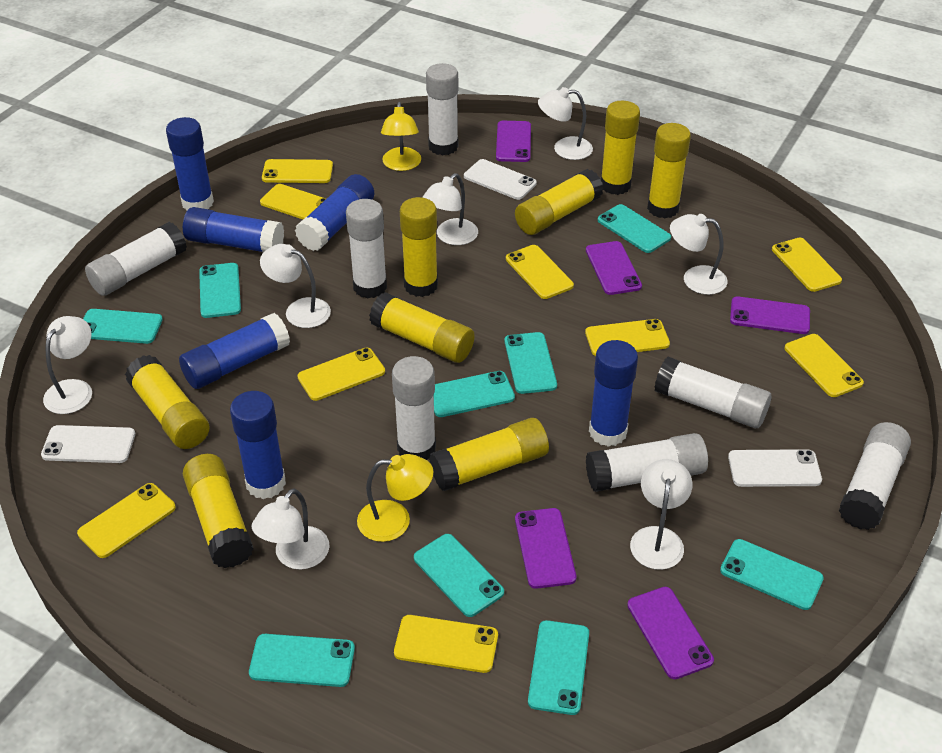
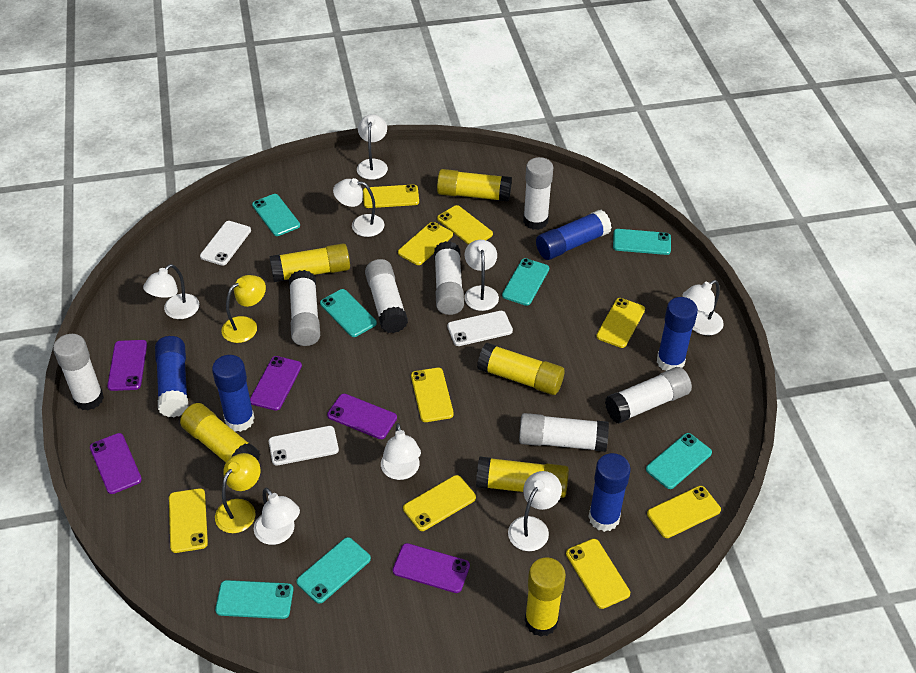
blue glue stick: [166,117,214,211] [179,313,290,389] [183,207,284,252] [230,391,286,499] [295,174,374,251] [589,340,638,447] = 6 -> [155,336,188,417] [212,355,254,432] [536,210,612,260] [588,453,631,532] [657,297,698,371] = 5
turquoise phone: [83,309,163,344] [199,263,241,318] [249,634,355,687] [414,534,504,617] [434,371,515,417] [504,332,557,394] [528,620,589,715] [598,204,671,253] [720,539,824,610] = 9 -> [215,580,293,619] [252,194,300,236] [296,537,371,604] [320,289,377,337] [502,258,549,306] [613,229,671,255] [646,433,712,489] = 7
white lamp: [43,316,92,414] [252,488,330,570] [260,244,331,328] [422,173,478,245] [538,87,593,160] [630,459,692,570] [670,214,728,295] = 7 -> [143,264,199,319] [254,487,300,545] [333,178,384,237] [357,114,388,180] [381,423,421,480] [464,240,499,311] [508,471,562,551] [683,280,724,335] = 8
yellow glue stick: [125,355,210,449] [183,454,254,568] [369,292,475,363] [400,197,438,297] [429,418,549,491] [515,169,603,235] [601,100,640,195] [647,123,691,218] = 8 -> [180,403,260,462] [270,243,350,282] [437,169,512,202] [476,457,569,498] [477,343,564,395] [525,557,566,637] = 6

